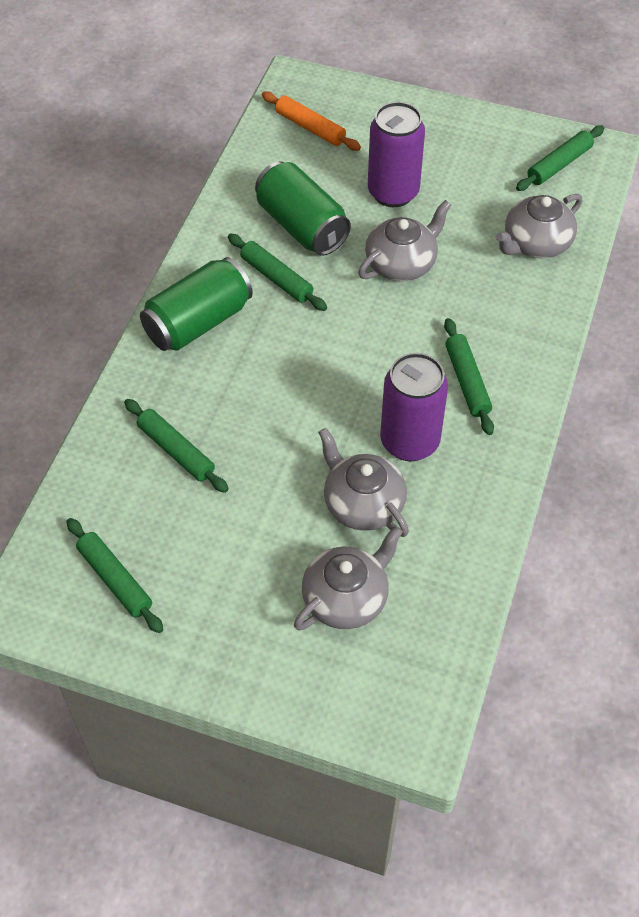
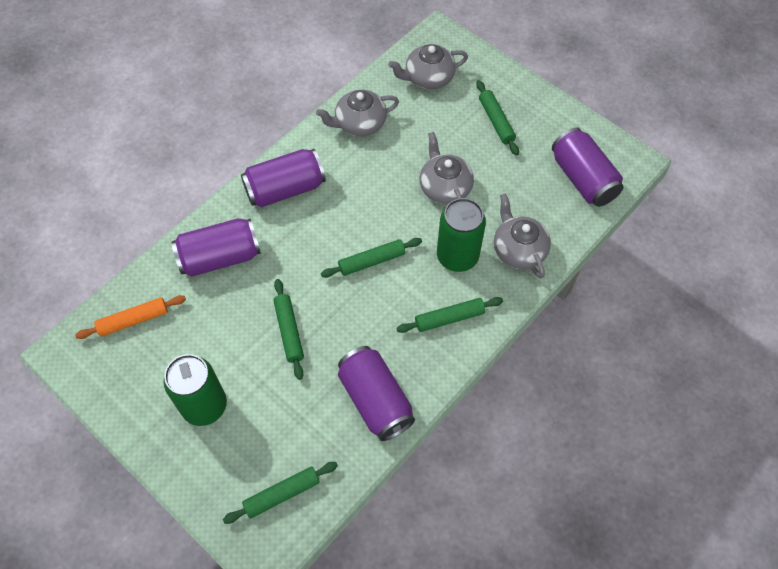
purple can: [368,102,425,207] [380,353,448,461] = 2 -> [171,218,261,277] [241,149,326,207] [338,346,415,441] [552,128,624,207] = 4

